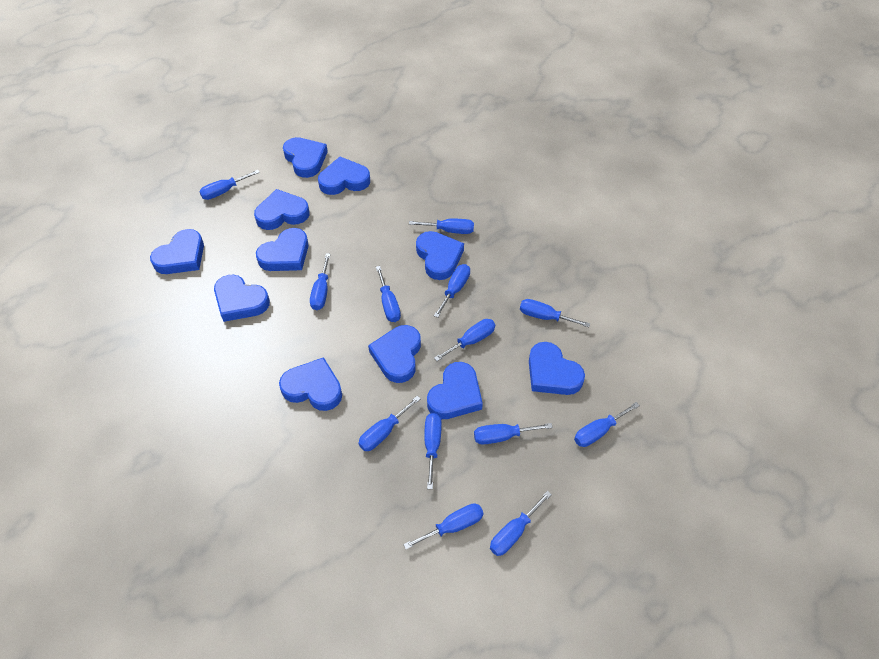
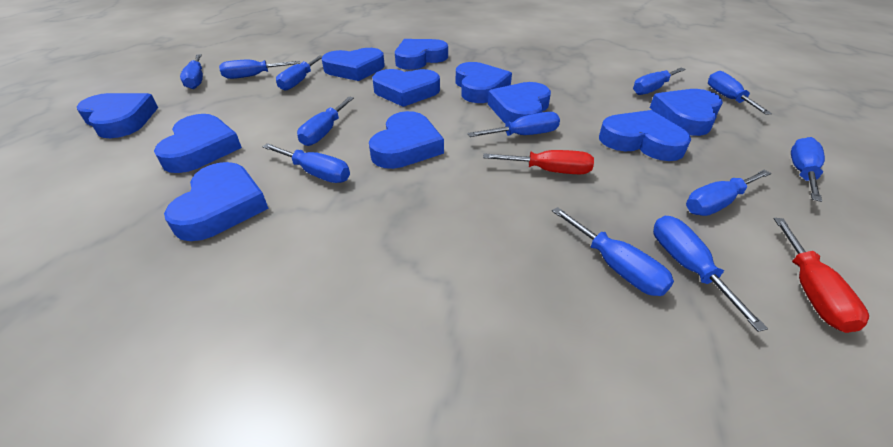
blue screwdriver: [199,170,260,200] [310,253,331,310] [358,396,421,451] [376,266,401,322] [403,503,484,549] [409,219,474,234] [424,413,442,489] [434,264,470,318] [434,319,495,361] [474,423,553,444] [490,491,552,556] [520,299,590,327] [574,402,640,447] = 13 -> [180,54,203,89] [219,60,300,79] [262,143,350,183] [276,55,323,91] [297,97,354,146] [468,112,560,137] [552,207,674,296] [633,68,686,95] [653,216,768,332] [686,170,771,216] [708,71,772,115] [791,137,825,202] = 12
red screwdriver: none = 0 -> [483,150,594,174] [774,218,869,333] = 2

